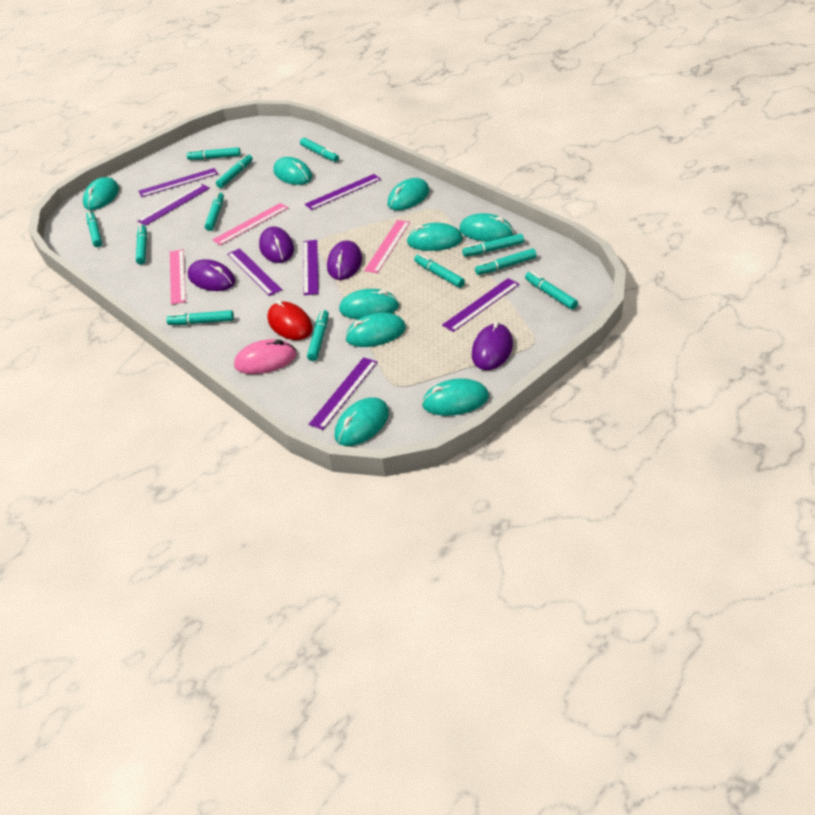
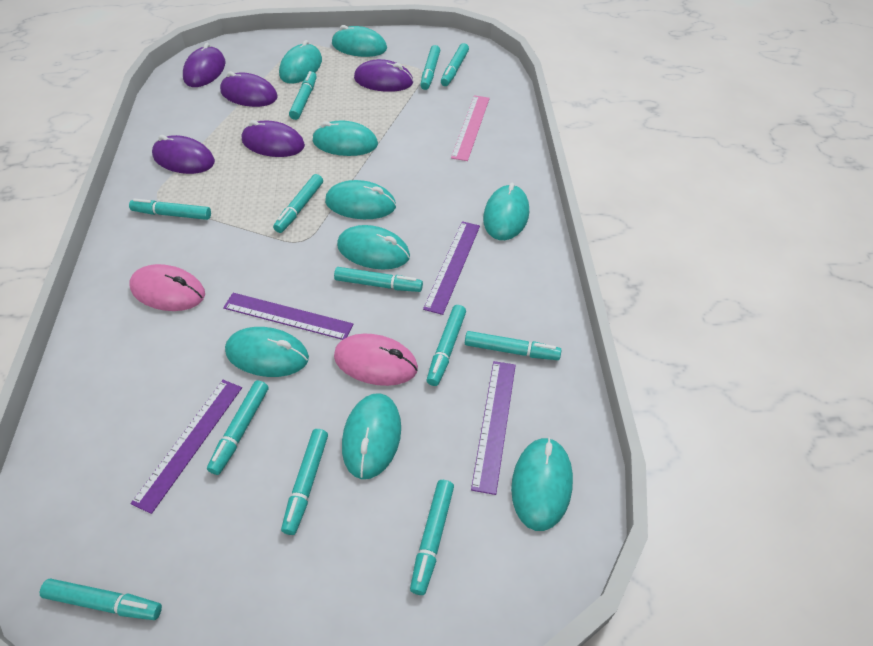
pink mouse: [234,339,297,374] = 1 -> [129,264,205,311] [334,334,418,386] = 2
pink ruler: [170,249,186,305] [212,203,288,245] [364,220,410,273] = 3 -> [451,95,490,161] = 1
purple mouse: [188,259,235,291] [259,226,294,263] [327,240,362,280] [472,321,513,370] = 4 -> [152,135,215,174] [183,43,225,87] [220,71,278,107] [242,120,305,157] [354,59,413,92] = 5
purple ruler: [138,184,210,226] [139,168,218,197] [227,248,282,296] [303,240,319,296] [305,174,381,210] [308,357,377,430] [442,278,519,332] = 7 -> [131,380,242,514] [223,293,353,340] [423,221,480,315] [471,361,516,495] = 4
red mouse: [267,300,313,340] = 1 -> none = 0

